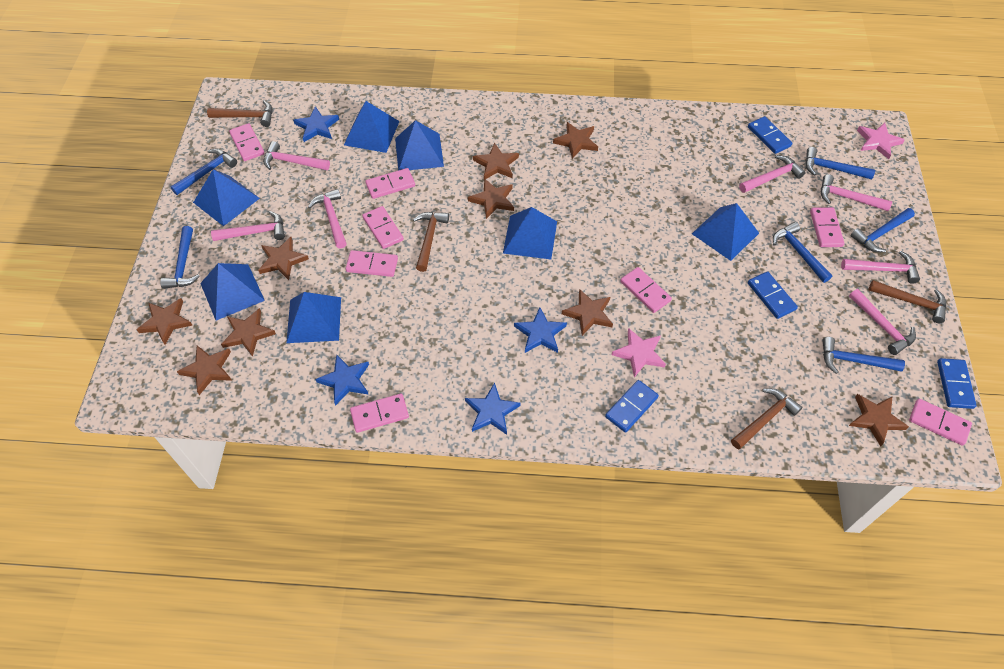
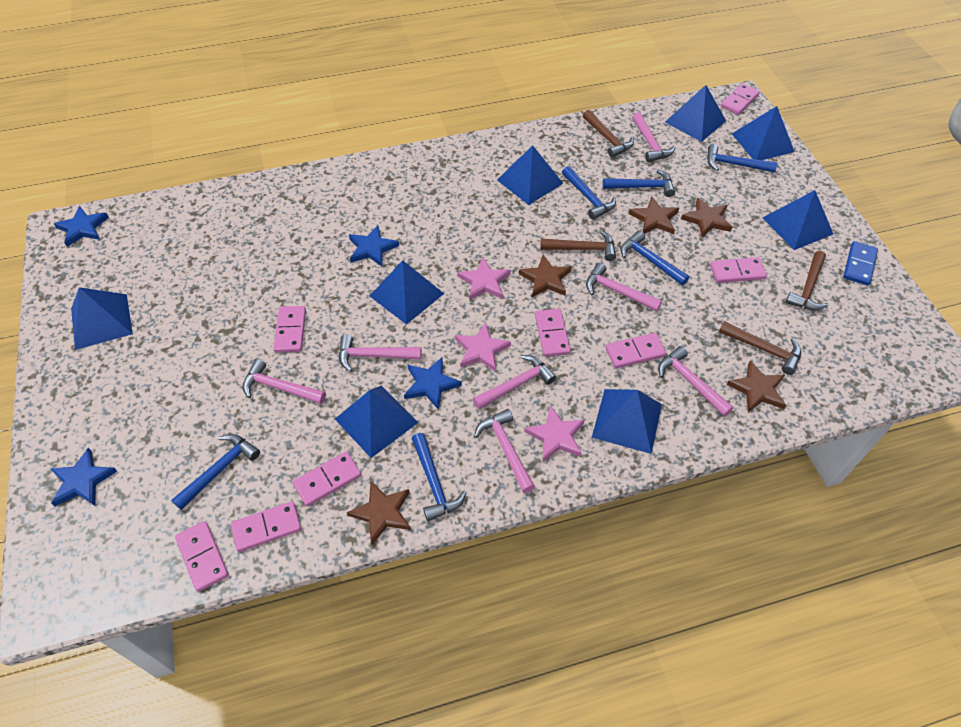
blue domino: [605,380,659,433] [748,116,792,154] [748,271,798,319] [937,358,977,409] = 4 -> [843,241,878,286] = 1
blue pyramid: [193,169,260,226] [200,263,265,321] [286,292,341,343] [344,101,400,153] [395,120,444,170] [503,207,557,259] [692,203,759,261] = 7 -> [71,287,133,350] [335,385,418,458] [370,260,444,325] [497,145,563,205] [592,389,662,454] [665,85,726,142] [732,106,795,160] [763,190,833,250] = 8
brown star: [136,298,193,345] [177,346,232,395] [221,308,276,357] [258,237,309,280] [468,178,514,219] [473,143,519,179] [553,122,598,159] [562,289,613,336] [849,394,909,446] = 9 -> [347,481,411,544] [519,255,572,298] [629,196,679,234] [681,198,732,238] [726,361,786,413] = 5
pink star: [612,328,666,378] [857,123,905,159] = 2 -> [455,323,511,372] [458,257,511,300] [524,406,585,462] = 3

